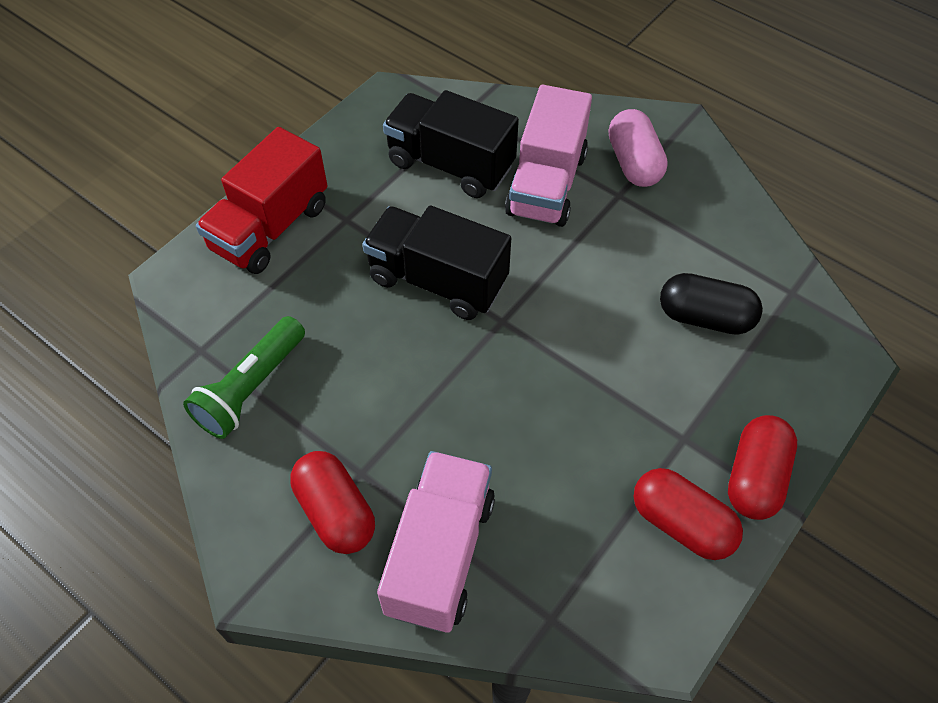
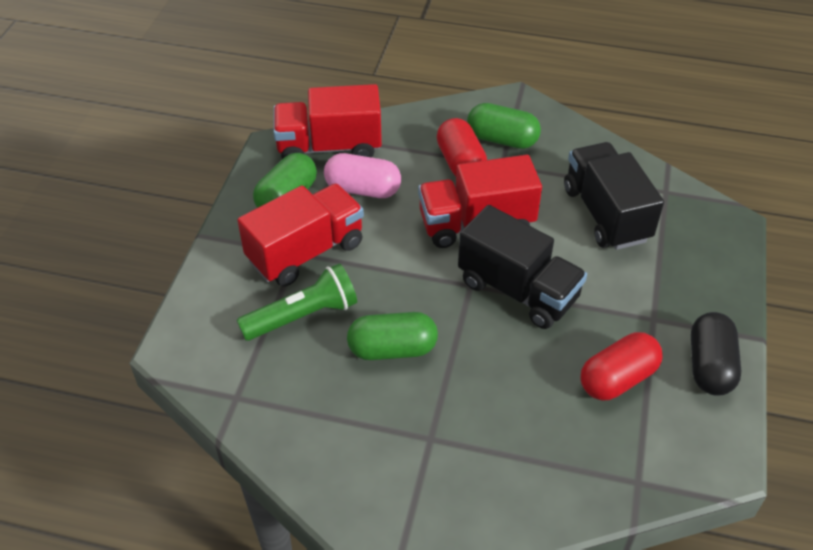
green capsule: none = 0 -> [253,153,317,208] [347,312,438,360] [467,103,541,149] = 3
pink truck: [377,451,495,633] [505,85,592,227] = 2 -> none = 0
red capsule: [291,451,375,554] [634,468,743,560] [728,415,797,520] = 3 -> [437,118,487,176] [580,332,663,400] = 2
red truck: [196,127,328,274] = 1 -> [237,183,364,286] [273,84,382,159] [418,155,542,248] = 3

